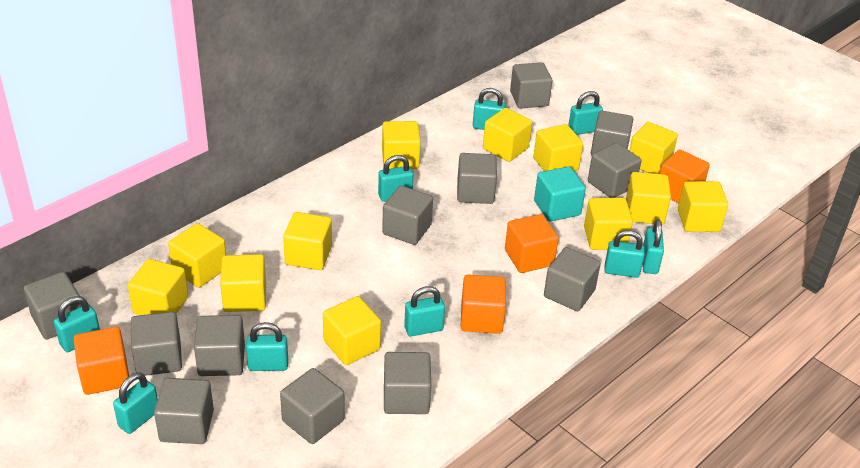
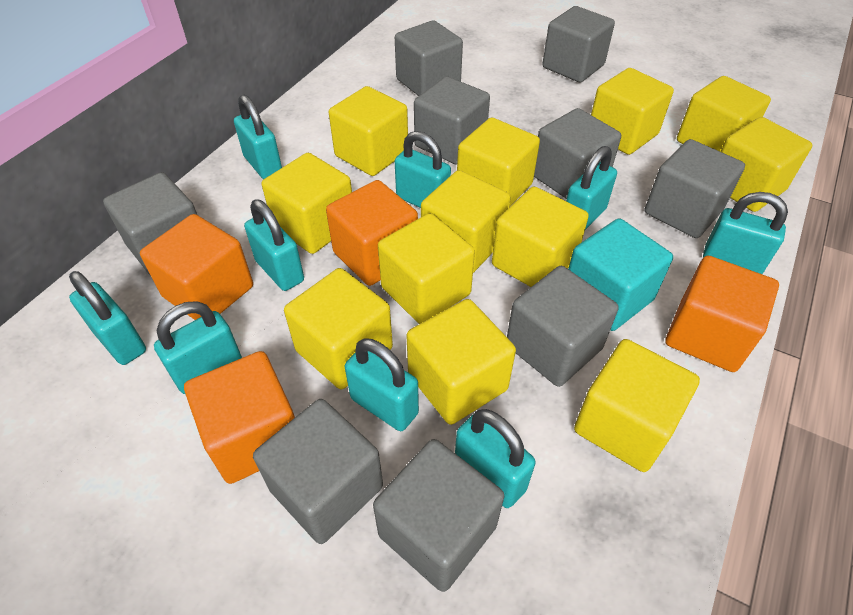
grey cube: [24,272,82,340] [131,312,182,376] [154,378,214,444] [194,315,245,376] [280,368,345,444] [382,186,433,245] [384,352,431,414] [457,153,497,204] [510,62,552,109] [544,247,601,311] [588,143,641,198] [591,111,633,156] = 12 -> [103,172,197,276] [253,399,383,544] [373,439,504,592] [395,20,463,96] [414,76,490,164] [507,266,618,387] [534,108,621,199] [542,6,615,82] [645,139,745,238] = 9

